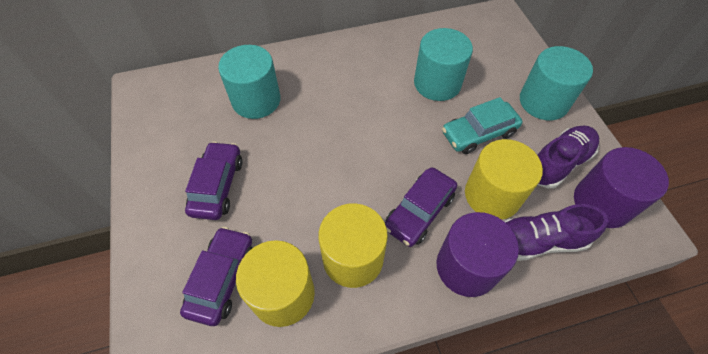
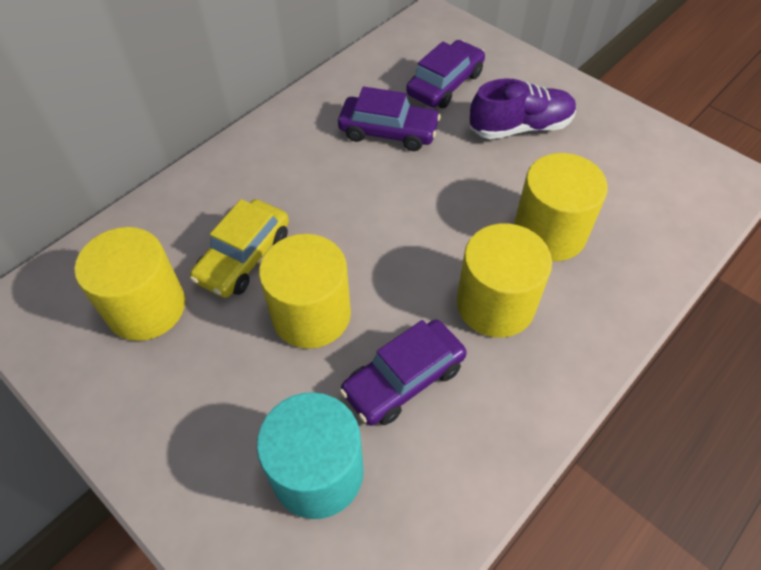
purple cylinder: [436,212,519,297] [574,147,669,228] = 2 -> none = 0
purple shoe: [504,204,609,261] [537,125,599,188] = 2 -> [470,78,576,139] = 1
turquoise car: [442,97,523,154] = 1 -> none = 0
turquoise cylinder: [218,45,281,119] [414,28,473,101] [520,46,593,120] = 3 -> [257,392,363,519] = 1
yellow car: none = 0 -> [190,199,289,298] = 1
yellow cylinder: [236,240,315,327] [318,203,388,288] [465,139,543,220] = 3 -> [74,227,185,341] [259,234,351,349] [457,223,552,338] [514,153,608,261] = 4

